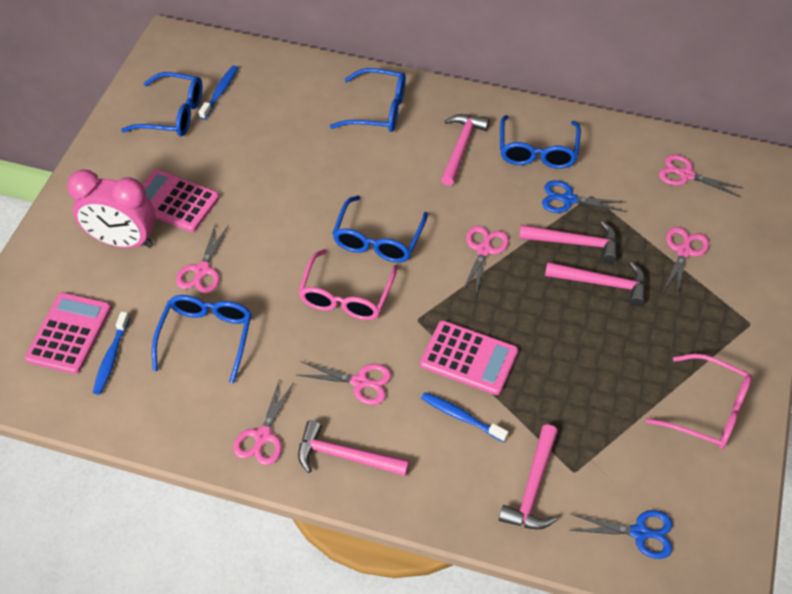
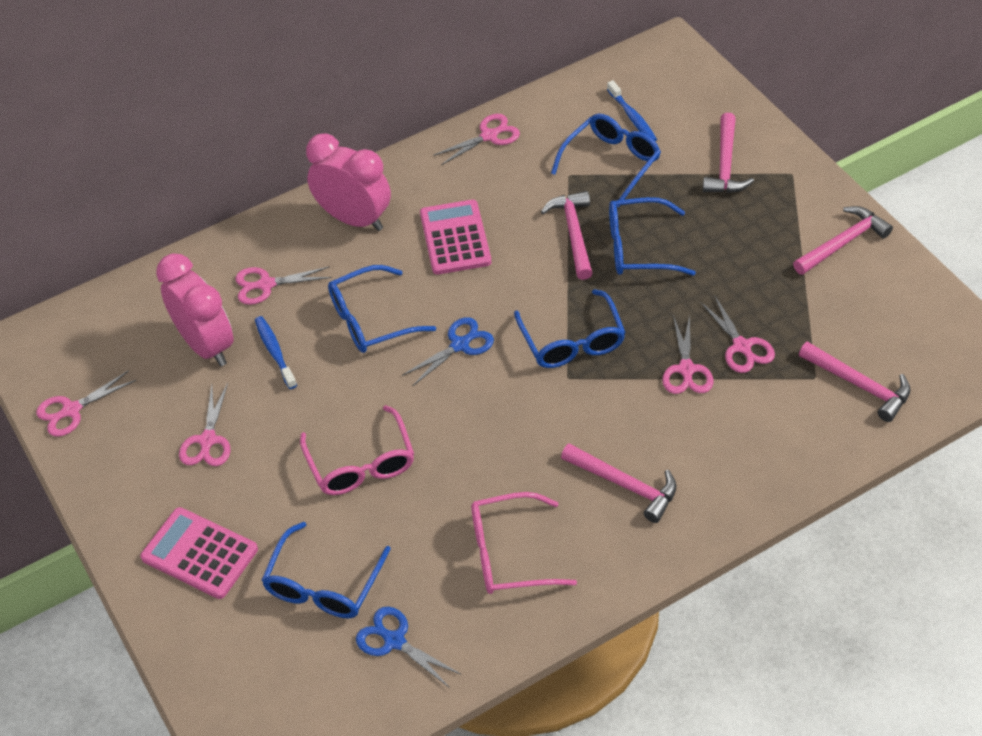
blue toothbrush: [93,312,130,395] [198,65,238,120] [421,392,508,442] = 3 -> [255,316,297,389] [607,80,657,141] = 2
pink calculator: [25,292,111,374] [142,169,219,232] [420,321,518,395] = 3 -> [140,507,258,599] [420,200,491,275] = 2
pink clock: [67,170,156,248] = 1 -> [156,253,234,366] [306,133,391,231] = 2

